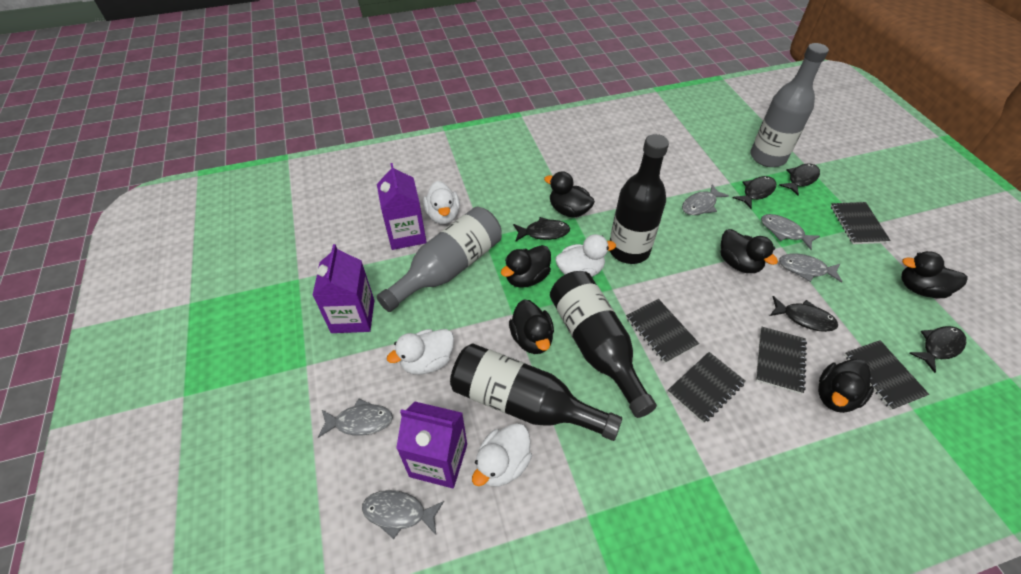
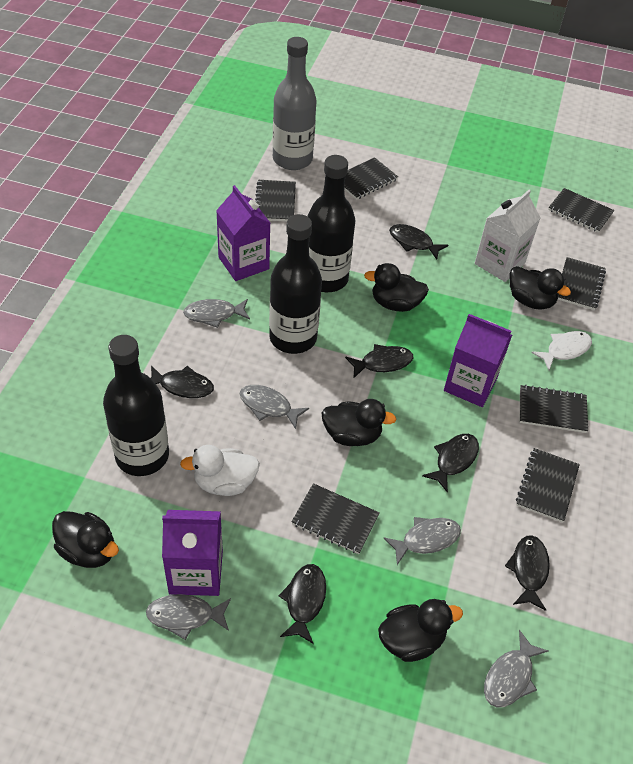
black duck: [501,245,551,288] [509,299,554,354] [544,171,595,218] [720,229,778,273] [818,359,874,413] [901,251,968,298] = 6 -> [52,511,119,568] [322,399,397,446] [364,263,429,312] [378,599,463,662] [509,266,571,310] = 5
black fish: [513,217,570,242] [733,176,776,209] [770,296,838,332] [779,163,820,196] [909,326,966,373] = 5 -> [151,365,214,398] [279,564,326,644] [345,344,413,379] [389,224,448,260] [422,434,479,492] [505,535,550,611] = 6
black notebook: [626,299,699,363] [667,352,746,423] [756,327,807,394] [831,202,891,244] [844,340,929,410] = 5 -> [255,180,296,221] [291,483,380,554] [344,157,398,200] [516,448,580,523] [520,385,588,433] [548,188,614,233] [558,257,606,310] = 7
grey bottle: [377,207,502,312] [750,43,829,167] = 2 -> [272,37,317,170] = 1
white carton: none = 0 -> [475,190,540,282] = 1
white duck: [387,329,454,375] [423,181,460,224] [472,423,532,487] [555,234,616,277] = 4 -> [180,445,260,496] = 1
white fish: none = 0 -> [531,331,592,370] = 1

